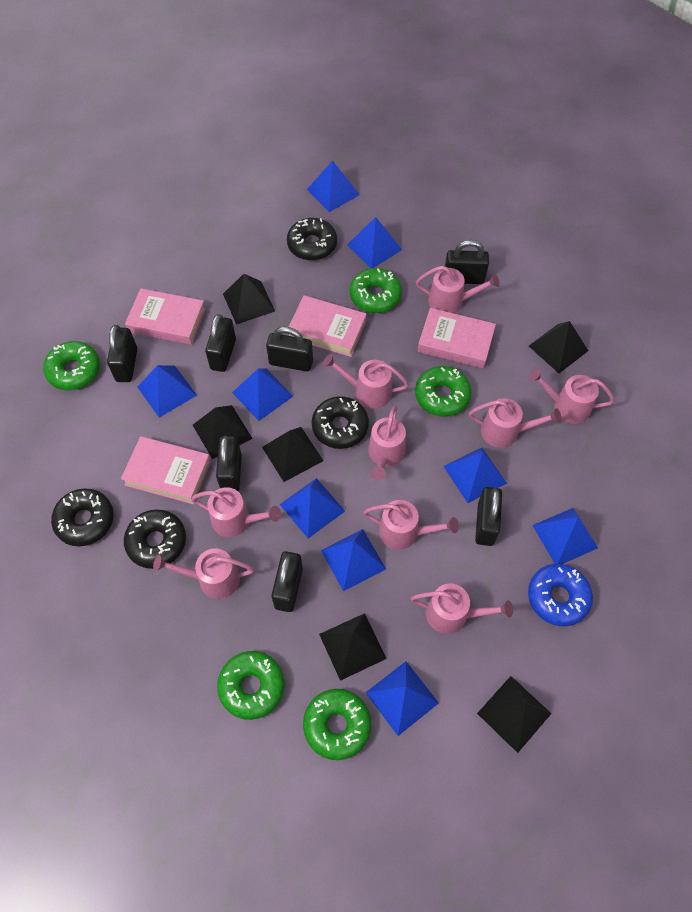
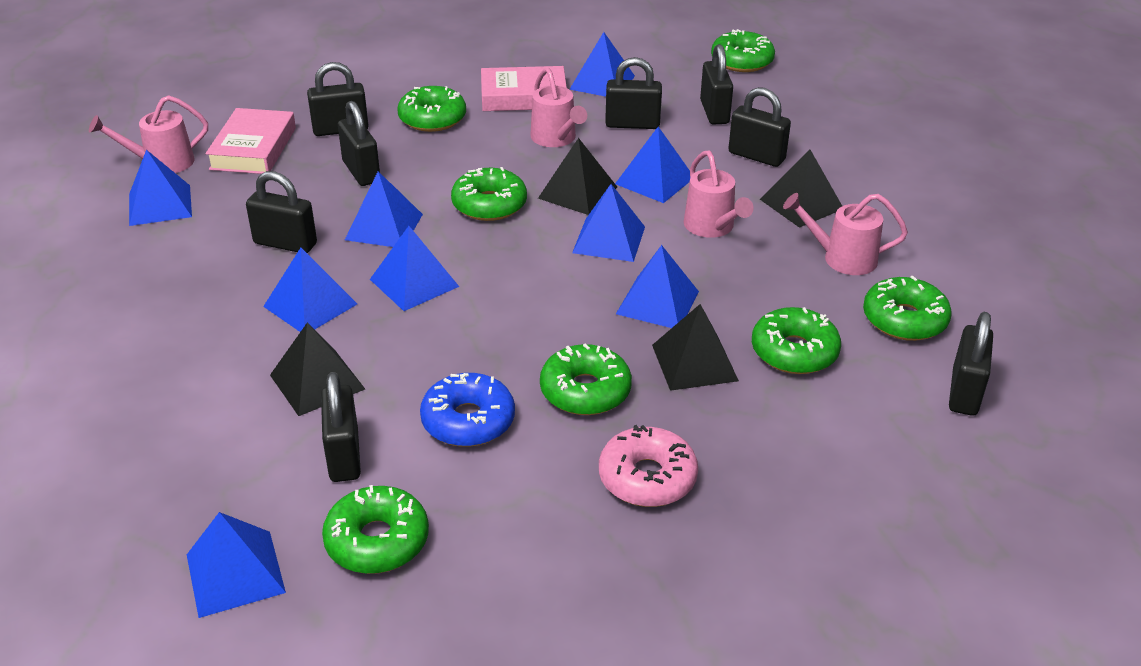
black donut: [51,488,114,546] [124,510,186,569] [287,218,337,260] [312,396,369,449] = 4 -> none = 0
black padlock: [107,325,137,382] [205,314,236,372] [216,436,242,492] [266,327,313,372] [272,551,303,612] [445,240,489,284] [475,487,502,546] = 7 -> [246,171,317,253] [307,62,369,136] [321,372,361,482] [338,101,380,186] [605,57,662,129] [700,44,733,125] [728,87,791,167] [949,312,993,416] = 8
black pyramid: [193,405,253,459] [223,274,275,325] [262,427,323,482] [319,613,387,681] [477,676,551,753] [529,321,588,373] = 6 -> [270,323,365,416] [538,138,617,215] [652,304,739,391] [760,149,842,228] = 4
green donut: [43,341,100,390] [217,651,284,720] [303,689,371,760] [350,268,402,313] [415,366,472,417] = 5 -> [322,485,429,574] [397,86,466,132] [451,167,527,221] [540,344,632,415] [711,29,775,72] [752,307,841,374] [863,276,952,341] = 7
pink book: [121,436,211,504] [125,288,206,345] [289,295,367,357] [417,308,496,368] = 4 -> [205,108,296,174] [481,66,567,111] = 2
pink donut: none = 0 -> [599,425,698,507] = 1
pink watering can: [153,548,254,599] [191,487,281,537] [323,354,409,409] [363,500,459,550] [368,406,406,481] [411,583,513,634] [416,266,500,314] [469,398,561,448] [529,368,615,424] = 9 -> [89,95,208,173] [530,68,587,147] [684,150,754,238] [783,193,908,275] = 4

